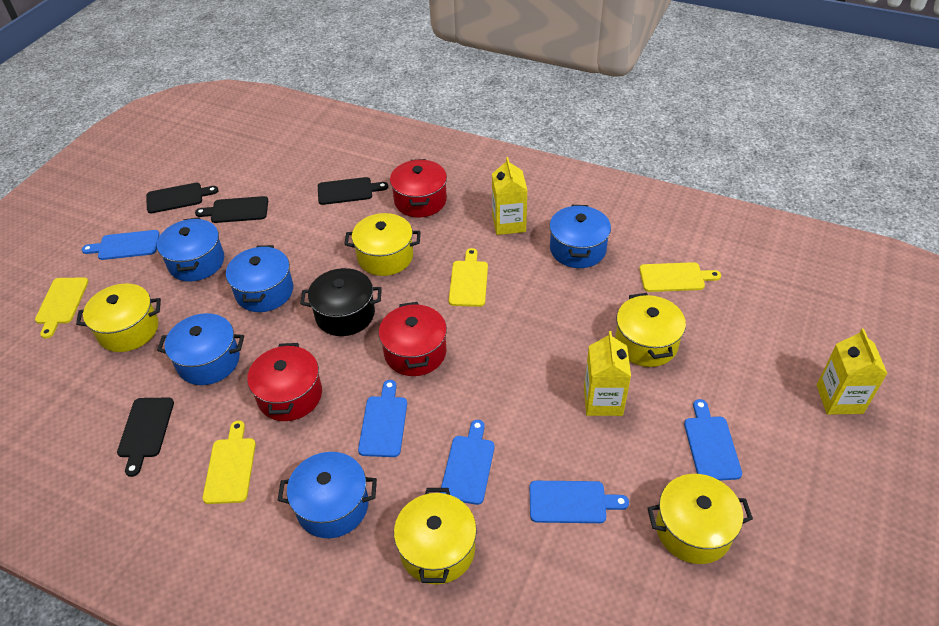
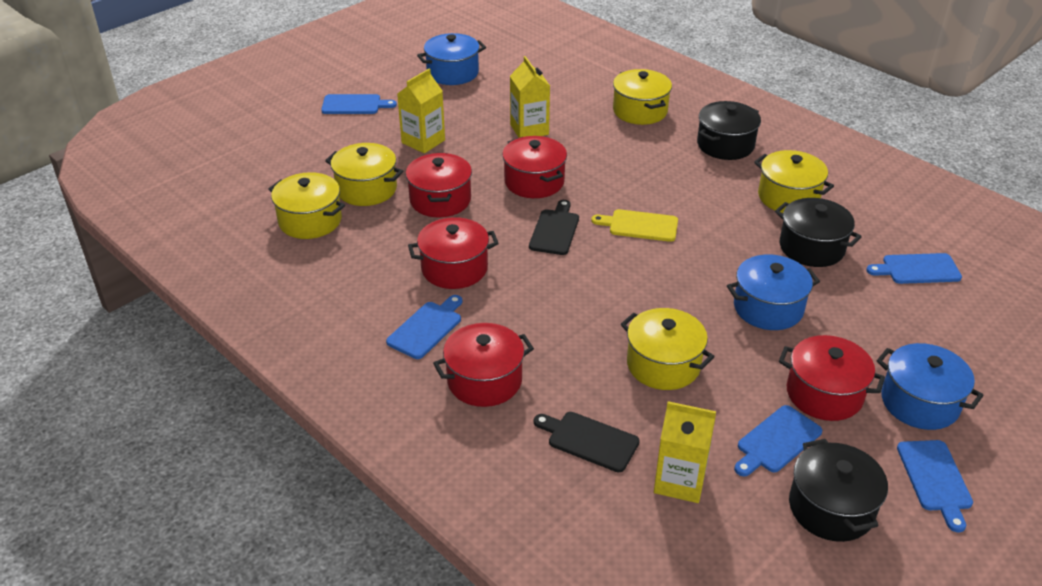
black cutting board: [117,397,174,477] [146,183,219,214] [195,196,268,223] [318,177,388,205] = 4 -> [529,200,579,255] [534,412,640,472] = 2
black pot: [300,268,382,336] = 1 -> [697,101,761,160] [775,198,862,267] [789,439,888,542] = 3
blue pot: [157,217,224,282] [157,313,244,385] [226,245,293,312] [278,452,377,538] [549,205,611,268] = 5 -> [417,33,486,85] [727,254,820,330] [877,343,984,430] = 3
red pot: [247,343,322,421] [379,302,447,376] [390,159,447,217] = 3 -> [406,153,472,217] [408,217,499,289] [433,323,534,407] [502,136,567,198] [779,335,885,421] = 5
yellow cutting board: [35,277,89,339] [202,420,256,504] [449,248,488,307] [639,262,721,292] = 4 -> [591,209,678,242] = 1

